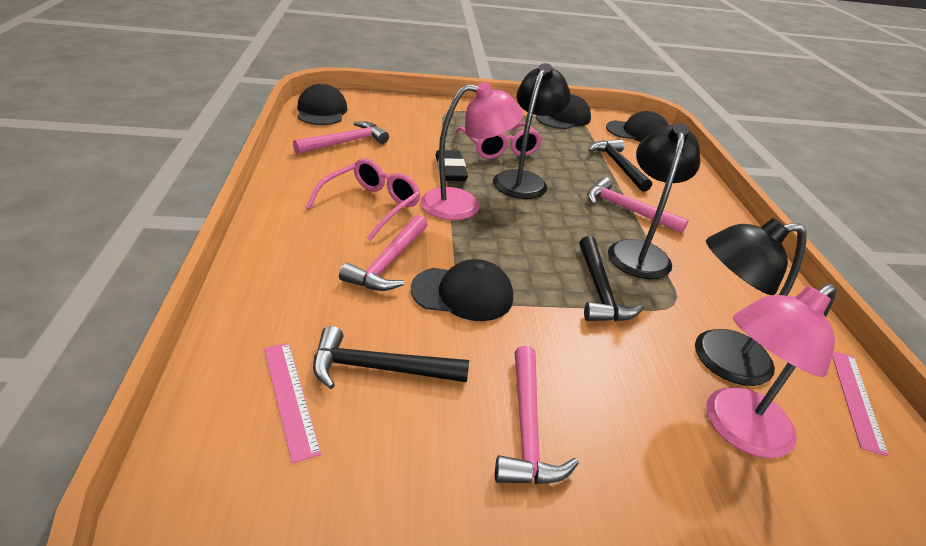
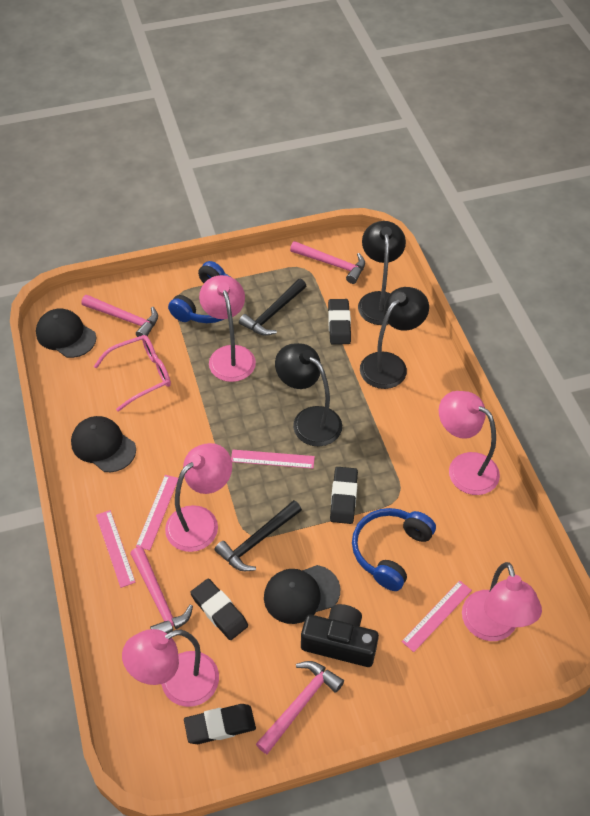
black camera: none = 0 -> [301,604,379,667] = 1
black cap: [297,83,348,125] [411,259,513,321] [536,94,591,129] [606,111,668,142] = 4 -> [36,309,96,358] [71,416,136,472] [264,565,340,624] = 3
black eraser: [436,150,468,181] = 1 -> [184,704,256,744] [190,578,248,640] [328,299,351,345] [330,467,358,524] = 4
black hammer: [313,326,469,389] [579,236,644,322] [588,139,652,192] = 3 -> [214,500,302,571] [239,279,306,336] = 2
blue headphones: none = 0 -> [168,261,230,323] [352,508,436,591] = 2
pink glasses: [305,158,420,241] [455,122,542,159] = 2 -> [94,335,171,411] = 1
pink lamp: [421,82,523,220] [707,284,837,458] = 2 -> [122,629,219,707] [165,443,232,552] [199,275,256,382] [439,391,500,495] [462,562,542,641] = 5
pink ruler: [264,343,321,463] [832,351,889,456] = 2 -> [96,510,136,588] [136,475,178,550] [231,450,315,469] [401,580,472,652] = 4

